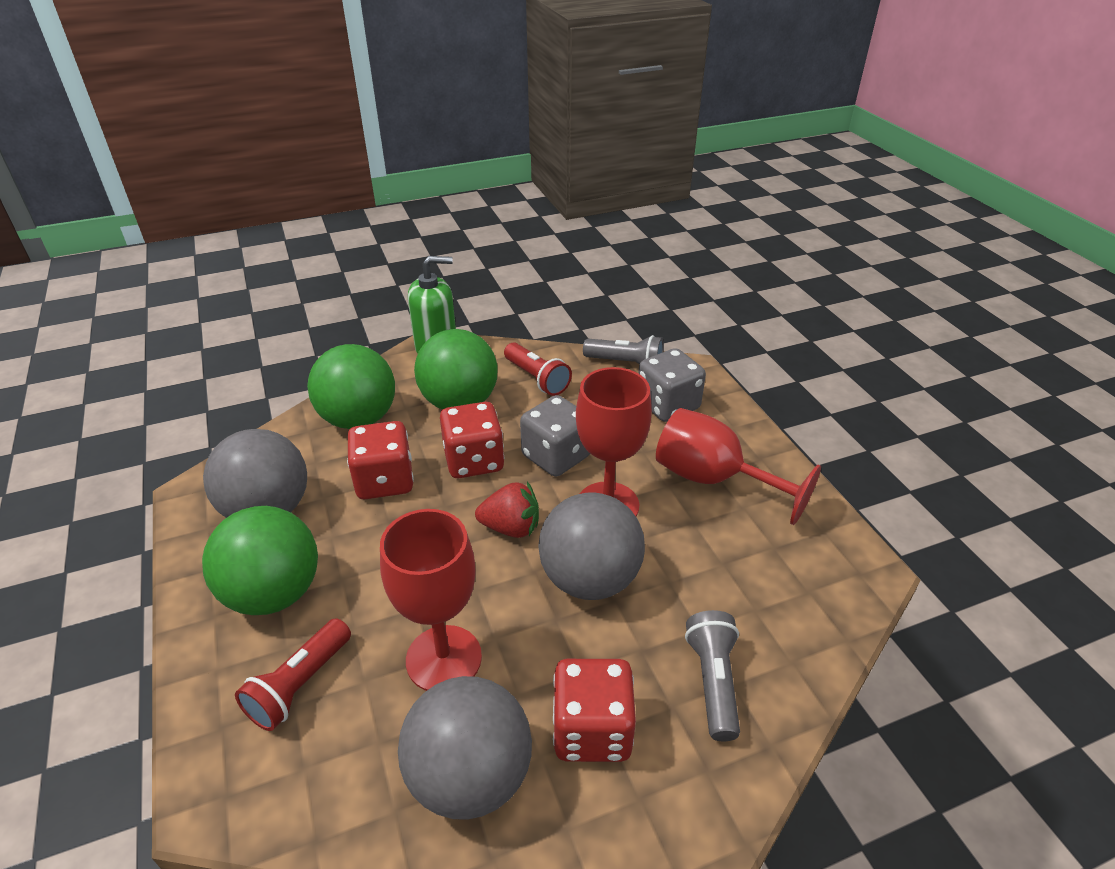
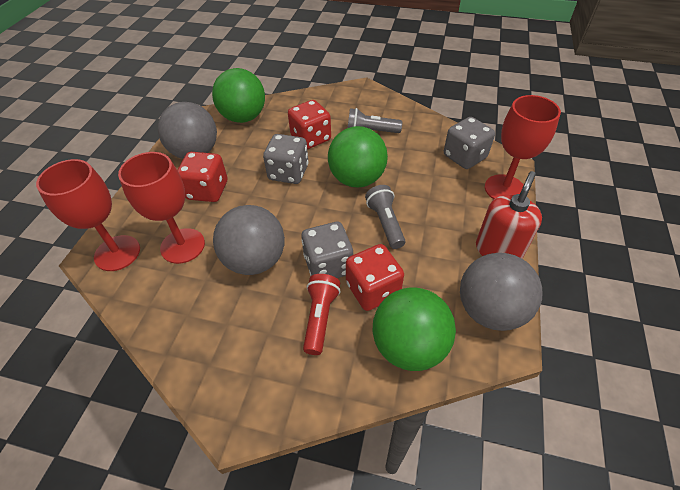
green soap dispenser: [408,256,456,354] = 1 -> none = 0
grey dice: [520,395,590,477] [638,348,706,422] = 2 -> [263,134,309,184] [301,222,353,278] [444,117,495,169] = 3
red flashlight: [235,618,351,731] [504,342,572,396] = 2 -> [303,274,341,355] = 1
red soap dispenser: none = 0 -> [476,171,542,259] = 1
red strawberry: [475,482,539,538] = 1 -> none = 0

